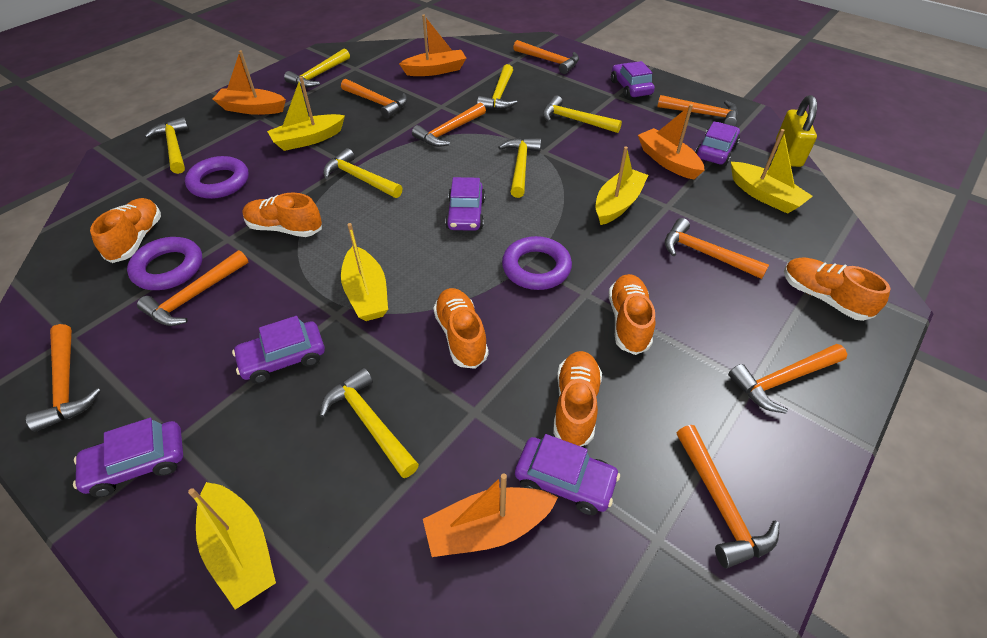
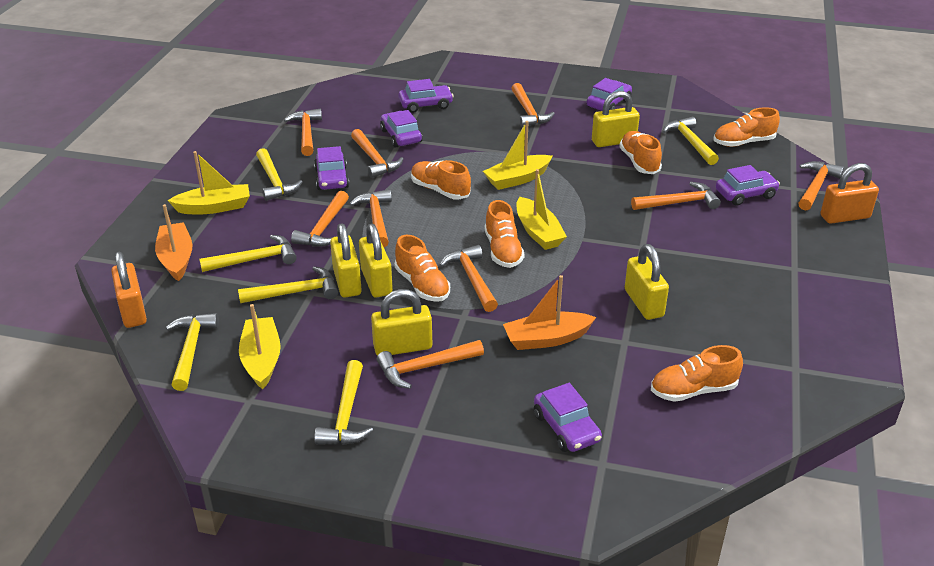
orange boat: [213,50,286,115] [399,15,466,76] [423,473,558,557] [638,104,705,180] = 4 -> [155,204,193,281] [503,275,596,350] = 2
orange padlock: none = 0 -> [111,252,147,328] [820,163,879,224] = 2
purple ring: [127,237,202,290] [185,156,249,199] [502,236,572,290] = 3 -> none = 0
yellow boat: [188,482,276,610] [267,77,345,151] [341,223,388,321] [596,146,648,225] [731,129,813,214] = 5 -> [167,151,250,214] [239,304,281,389] [483,121,552,190] [516,169,567,250] = 4
yellow hammer: [145,117,189,174] [284,49,350,88] [320,367,419,478] [323,148,403,198] [477,64,517,110] [498,138,541,198] [543,95,622,133] = 7 -> [166,313,219,391] [199,235,297,272] [238,266,338,303] [256,148,303,201] [314,360,373,445] [662,117,719,165] = 6
yellow padlock: [776,95,817,167] = 1 -> [330,223,362,297] [359,224,393,298] [371,289,432,356] [592,91,640,147] [625,244,669,320] = 5

